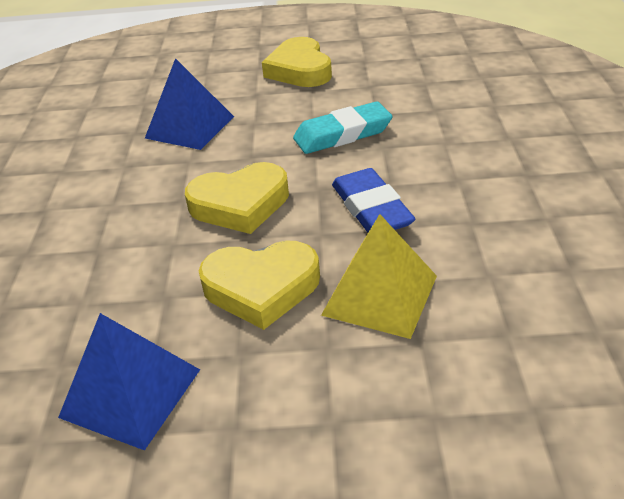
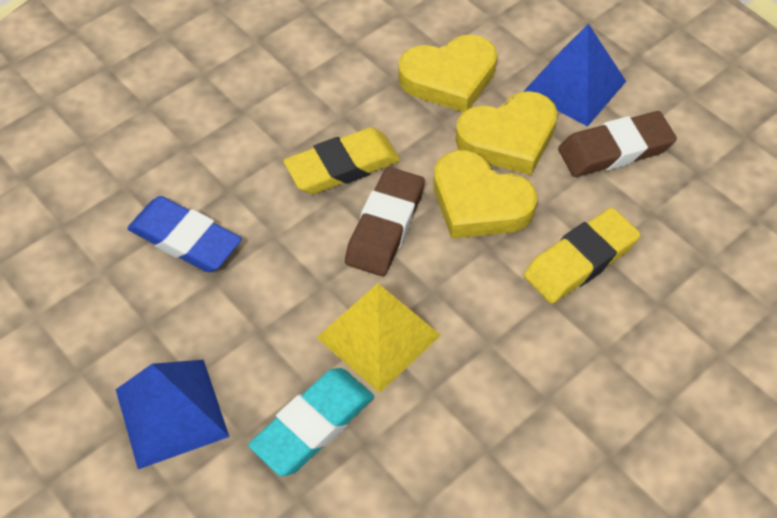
brown eraser: none = 0 -> [345,167,425,276] [558,111,677,177] = 2
yellow eraser: none = 0 -> [283,127,400,194] [524,207,641,304] = 2

